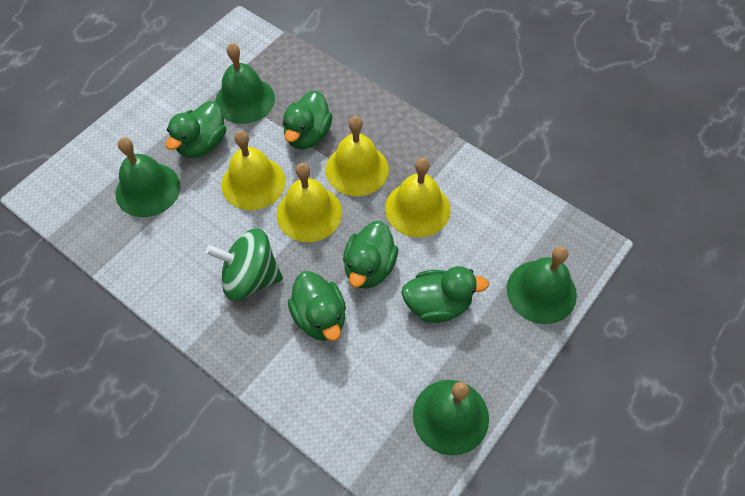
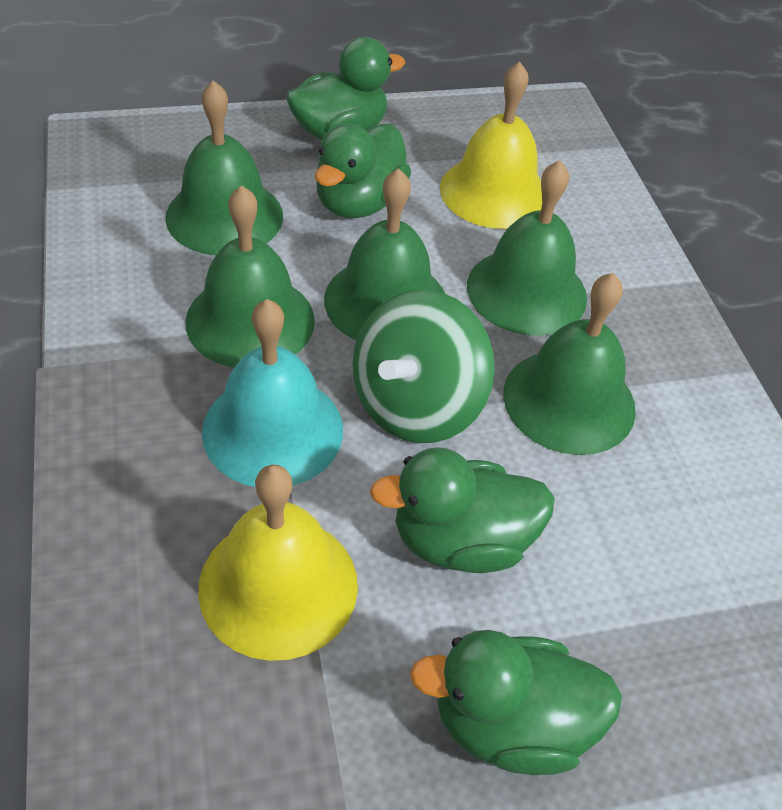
green bell: [115,137,181,217] [215,43,275,124] [413,380,489,456] [507,246,577,324] = 4 -> [166,80,283,255] [186,185,315,368] [324,168,445,341] [467,160,587,336] [503,273,636,455] = 5
green duck: [166,101,226,158] [282,90,333,149] [288,271,346,341] [343,221,398,289] [401,266,489,323] = 5 -> [286,37,405,140] [315,124,411,218] [370,447,555,573] [410,630,622,775] = 4
turquoise bell: none = 0 -> [202,299,343,487] = 1
yellow bell: [221,130,286,210] [276,163,342,242] [326,116,389,196] [385,158,450,237] = 4 -> [198,465,358,661] [440,62,542,229] = 2

